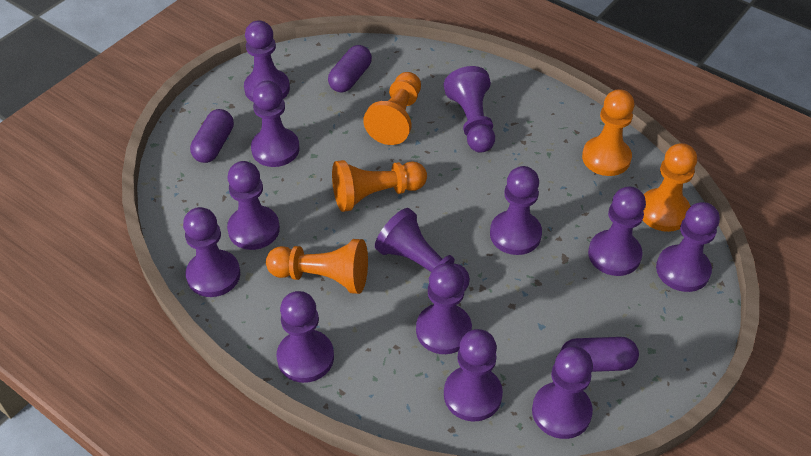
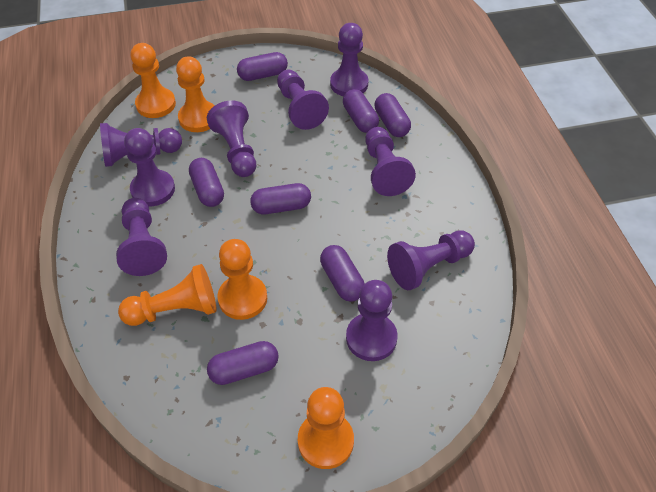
purple capsule: [190,109,234,163] [328,45,372,92] [560,337,639,372] = 3 -> [189,158,224,207] [207,341,279,385] [237,52,288,81] [250,183,311,214] [320,245,365,302] [343,89,379,133] [374,93,411,137] = 7
purple pawn: [183,207,240,297] [227,161,280,250] [244,20,290,102] [251,81,300,167] [276,291,334,383] [375,208,470,291] [416,263,472,354] [444,66,495,153] [444,329,503,421] [490,166,542,255] [532,346,593,439] [588,187,646,276] [656,202,720,292] = 13 -> [100,123,182,167] [116,198,167,276] [124,128,175,206] [207,100,256,177] [277,70,329,130] [330,23,368,96] [346,280,398,361] [365,127,416,196] [387,230,475,290] = 9

